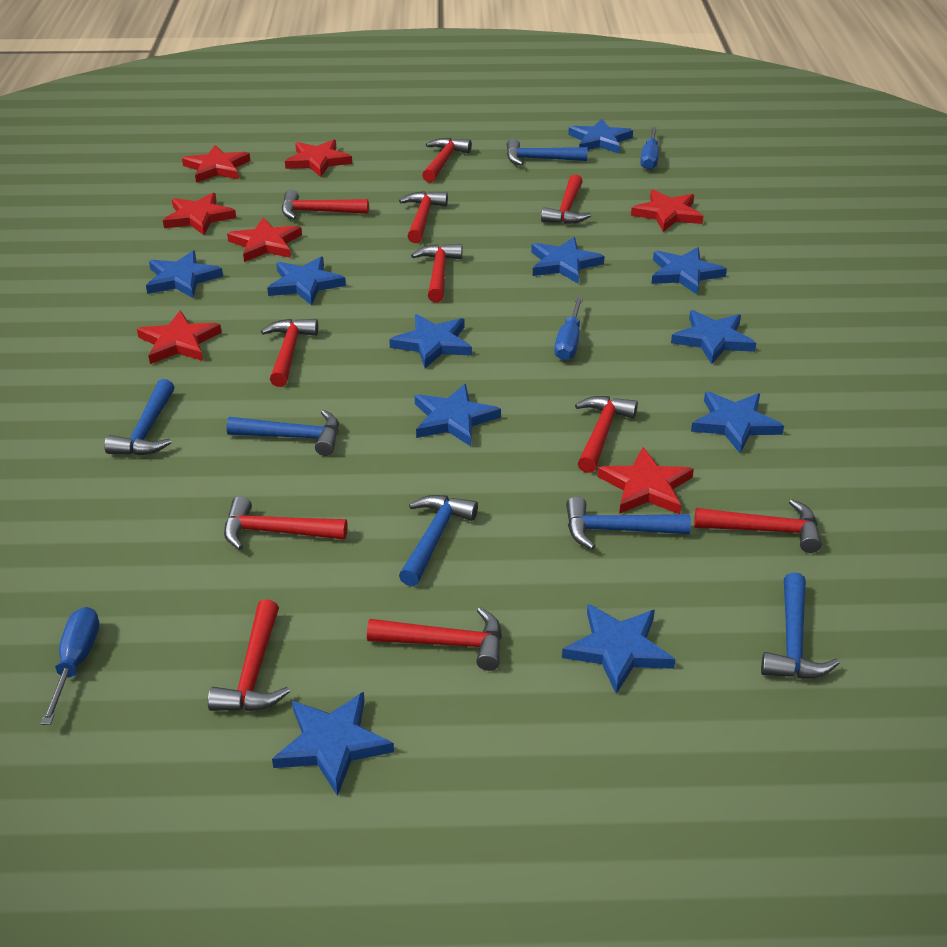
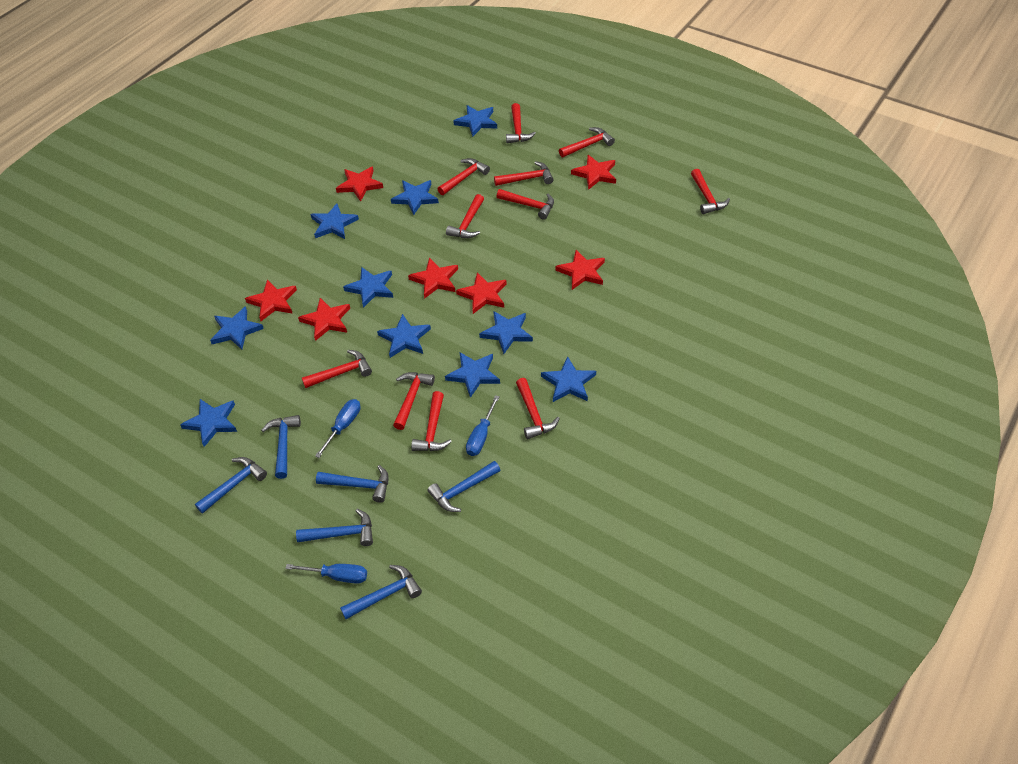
blue star: [146,251,223,299] [267,257,346,306] [272,692,394,796] [389,314,472,368] [415,384,501,446] [531,237,605,284] [562,604,675,694] [568,118,633,154] [651,247,727,294] [671,310,756,364] [691,392,784,453] = 11 -> [180,399,237,447] [210,306,264,350] [311,203,359,239] [343,267,393,308] [377,314,431,358] [391,180,439,215] [445,352,500,398] [453,105,497,137] [479,311,533,354] [541,356,596,402] = 10

